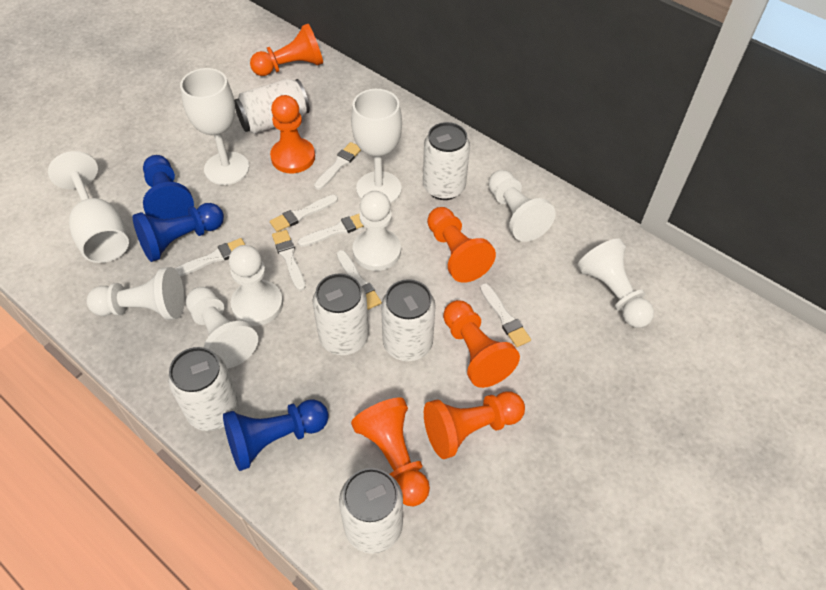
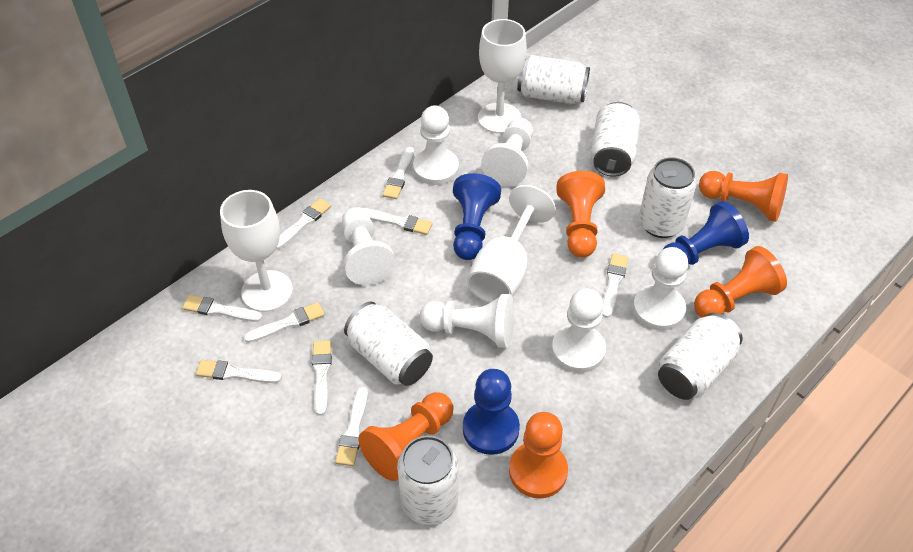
orange pawn: [250,24,323,76] [270,95,315,173] [351,397,430,506] [424,391,525,459] [427,207,496,283] [443,300,520,388] = 6 -> [359,392,454,481] [509,412,568,499] [557,171,605,257] [694,246,787,317] [699,171,788,222] = 5
white brush: [175,238,245,277] [270,195,338,232] [272,230,306,291] [298,213,364,247] [314,142,361,190] [337,250,382,310] [480,283,531,347] = 7 -> [182,295,263,322] [196,360,282,383] [244,302,325,343] [276,198,331,249] [312,340,332,416] [335,387,368,466] [362,208,433,235] [383,147,414,199] [602,253,628,318] = 9

